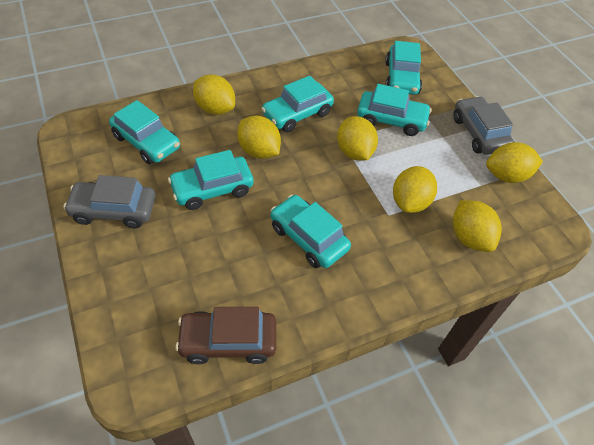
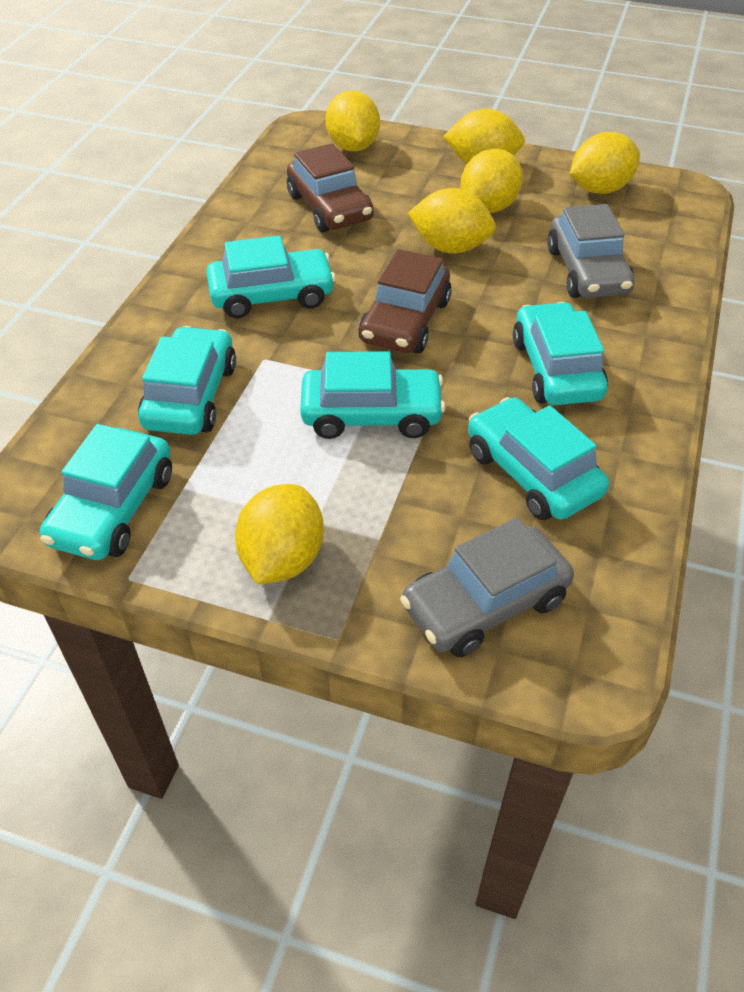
brown car: [175,307,276,364] = 1 -> [287,143,374,232] [359,249,452,354] = 2

